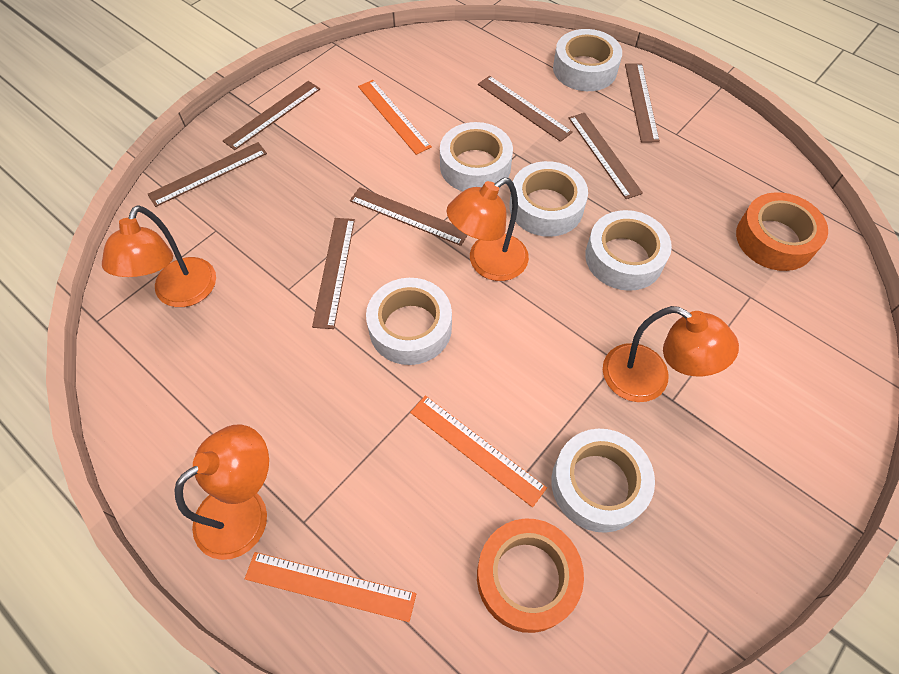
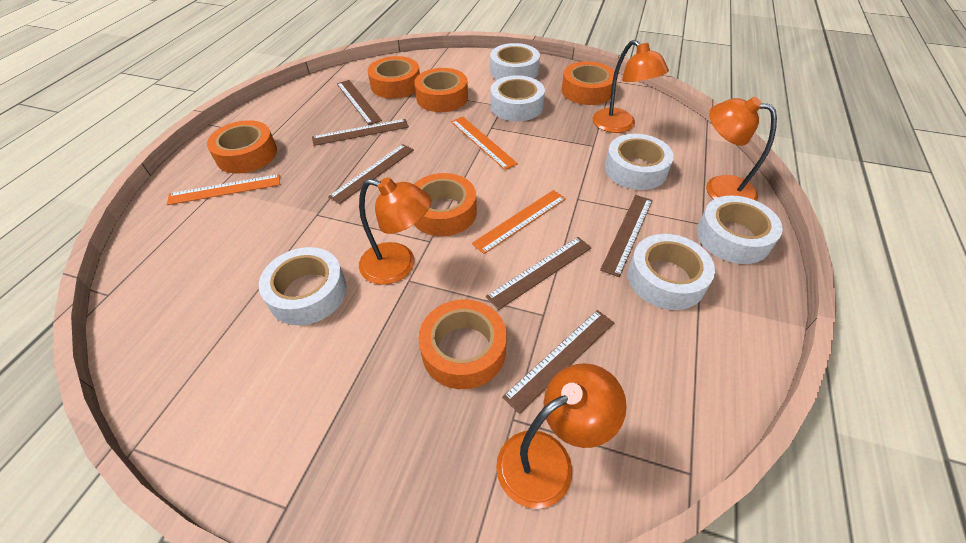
brown ruler: [147,142,267,207] [223,81,320,150] [312,218,355,329] [350,187,468,246] [478,76,573,142] [569,113,643,199] [625,63,660,142] = 7 -> [312,119,409,146] [328,144,414,204] [337,80,382,125] [486,237,592,310] [502,310,614,414] [600,195,653,277] = 6
orange tape: [477,519,584,633] [736,192,828,271] = 2 -> [207,120,277,173] [368,56,420,99] [414,68,468,112] [414,173,477,236] [419,299,507,389] [561,61,615,105] = 6

